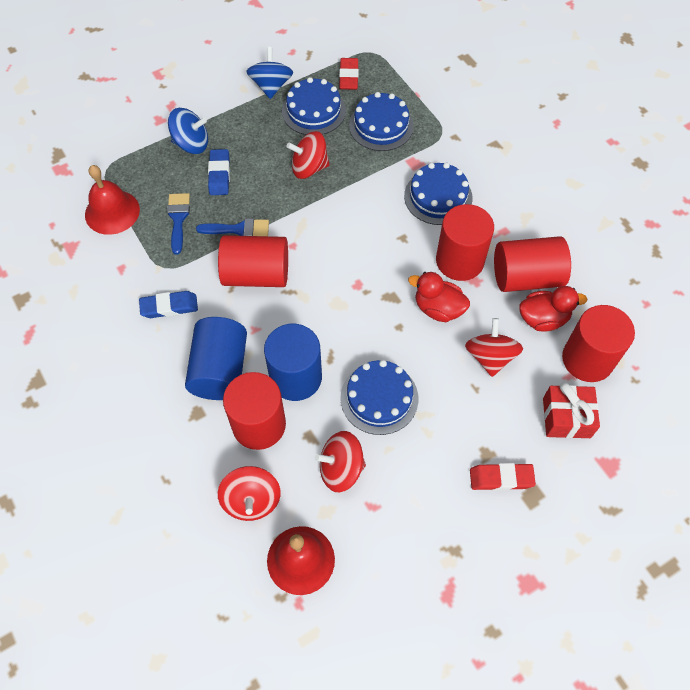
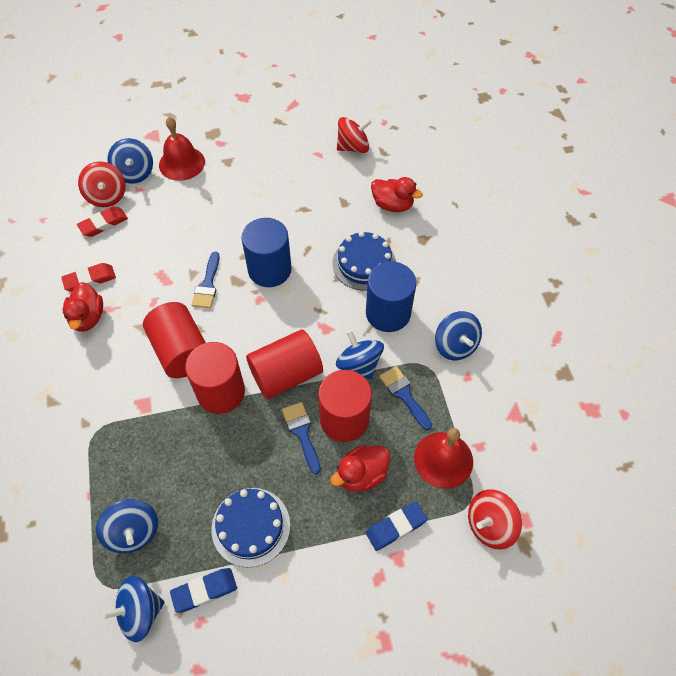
blue brush: [167,193,190,255] [196,218,269,236] = 2 -> [192,252,219,308] [282,402,321,474] [379,366,432,430] = 3
blue cake: [282,77,346,135] [341,360,419,435] [349,92,414,151] [404,163,472,225] = 4 -> [211,488,290,567] [332,231,396,291] = 2
blue spinning top: [168,108,208,154] [246,47,293,99] = 2 -> [96,499,158,553] [102,576,165,642] [107,138,153,184] [336,330,384,380] [435,311,482,361] = 5
red cylinder: [218,235,288,287] [223,372,286,450] [436,204,494,281] [494,236,571,292] [562,305,635,382] = 5 -> [143,302,206,378] [185,342,245,414] [246,329,323,399] [318,370,372,442] = 4
red duck: [408,272,470,322] [519,286,587,332] = 2 -> [63,282,103,332] [330,445,390,492] [371,177,423,212] = 3
red gift: [543,382,600,438] = 1 -> none = 0
red spinning top: [218,466,281,521] [287,131,330,179] [315,431,366,492] [465,318,523,377] = 4 -> [78,161,126,207] [337,117,372,153] [468,489,522,550] = 3

